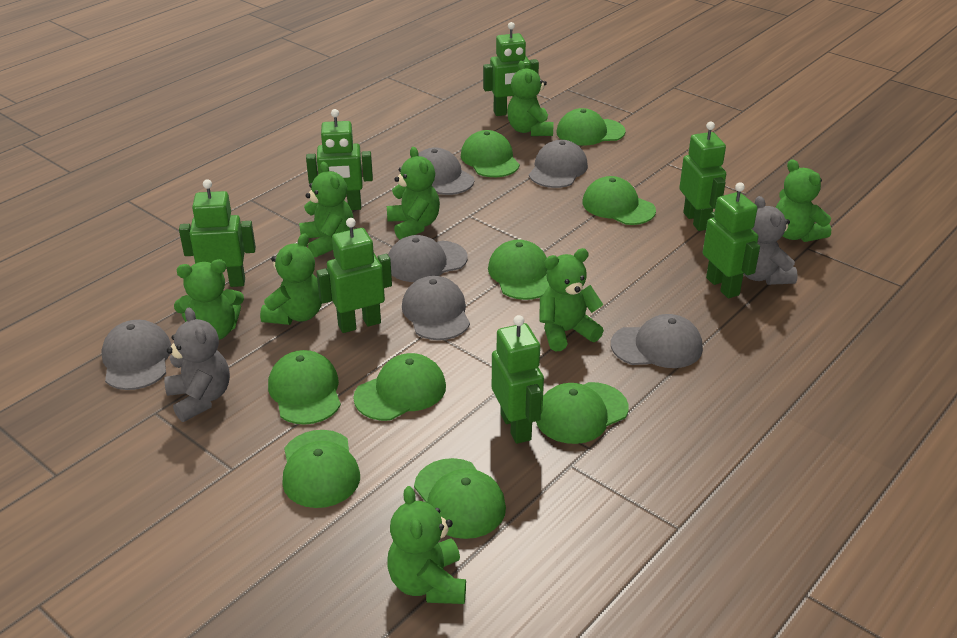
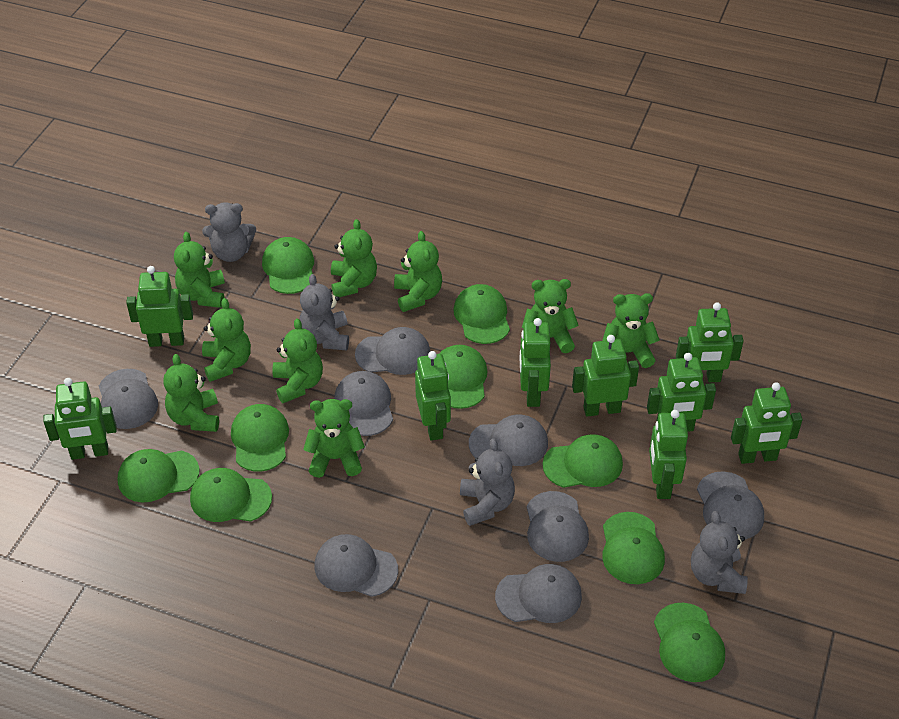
green robot: [179,179,256,287] [306,109,373,210] [316,218,392,333] [483,22,539,116] [492,315,544,444] [679,122,726,231] [703,182,760,298] = 7 -> [43,378,117,460] [126,266,193,347] [415,351,451,441] [520,318,551,407] [572,335,639,416] [647,353,716,432] [649,410,688,499] [676,303,744,382] [731,382,803,464] = 9
green teddy bear: [174,259,244,340] [260,233,322,325] [299,162,354,257] [387,147,440,239] [387,486,466,604] [507,61,553,136] [540,248,604,351] [775,159,831,242] = 8 -> [163,354,219,432] [174,232,225,308] [202,298,251,382] [272,318,323,403] [303,399,365,478] [331,219,377,297] [394,231,442,312] [522,279,579,353] [602,293,659,368] = 9
grey cap: [101,320,171,390] [388,235,468,282] [402,276,470,340] [418,148,474,195] [529,140,588,188] [611,314,703,368] = 6 -> [99,369,158,429] [315,534,398,597] [334,371,393,436] [355,327,430,375] [469,415,548,466] [495,564,582,623] [527,491,589,562] [697,471,764,539] = 8
grey teddy bear: [164,308,230,422] [744,196,798,285] = 2 -> [202,202,256,262] [299,274,349,351] [460,438,515,526] [691,511,748,594] = 4

